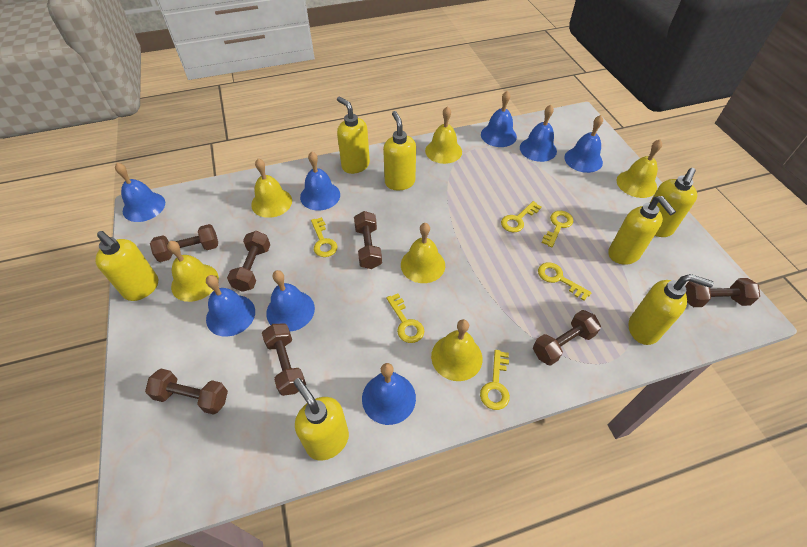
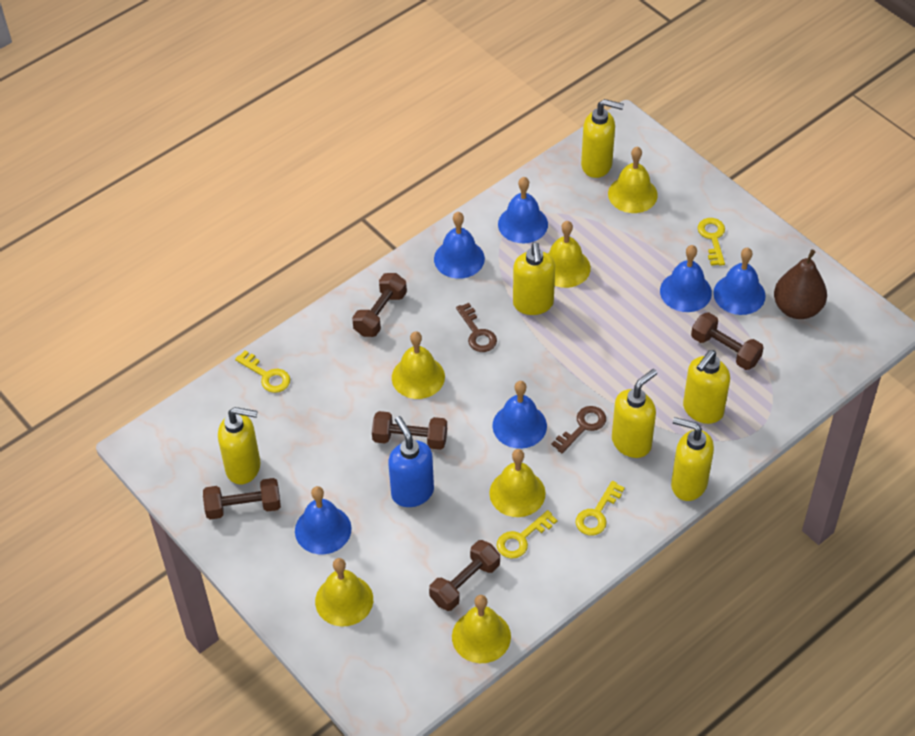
blue bell: [115,163,165,222] [206,275,255,337] [266,270,315,332] [300,152,340,210] [362,363,416,425] [481,91,517,147] [520,105,557,162] [564,115,603,173] = 8 -> [295,486,352,554] [434,212,485,279] [492,381,547,449] [498,177,548,243] [660,245,712,312] [713,248,766,315] = 6
blue soap dispenser: none = 0 -> [388,416,434,507] = 1
brown dumbbell: [145,369,228,415] [150,224,218,262] [227,231,270,292] [262,323,306,396] [354,211,382,269] [533,310,601,366] [685,278,760,307] = 7 -> [203,478,281,519] [352,273,407,337] [372,411,447,450] [429,540,500,611] [691,312,764,370] = 5
brown key: none = 0 -> [456,303,497,352] [552,406,606,453] = 2
brown pear: none = 0 -> [774,249,827,319] = 1
yellow key: [311,217,337,257] [386,294,424,343] [480,350,510,410] [501,201,542,232] [538,262,592,301] [541,211,574,247] = 6 -> [235,350,290,393] [497,510,557,559] [575,481,625,535] [698,218,725,266] = 4
yellow soap dispenser: [95,231,158,301] [293,378,349,460] [337,97,370,174] [383,111,416,190] [608,196,676,265] [628,274,714,345] [650,168,697,237] = 7 -> [218,407,260,485] [513,242,555,315] [581,99,624,178] [612,369,657,458] [671,417,714,501] [683,350,730,424] = 6

